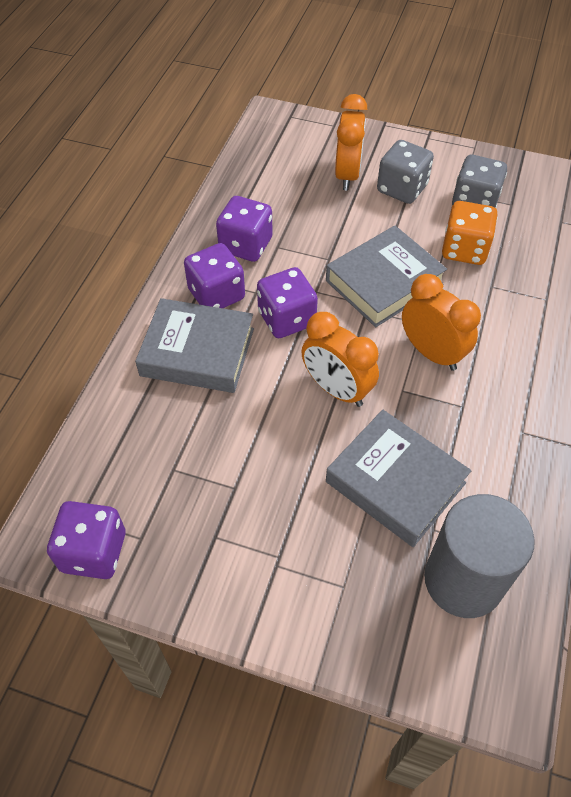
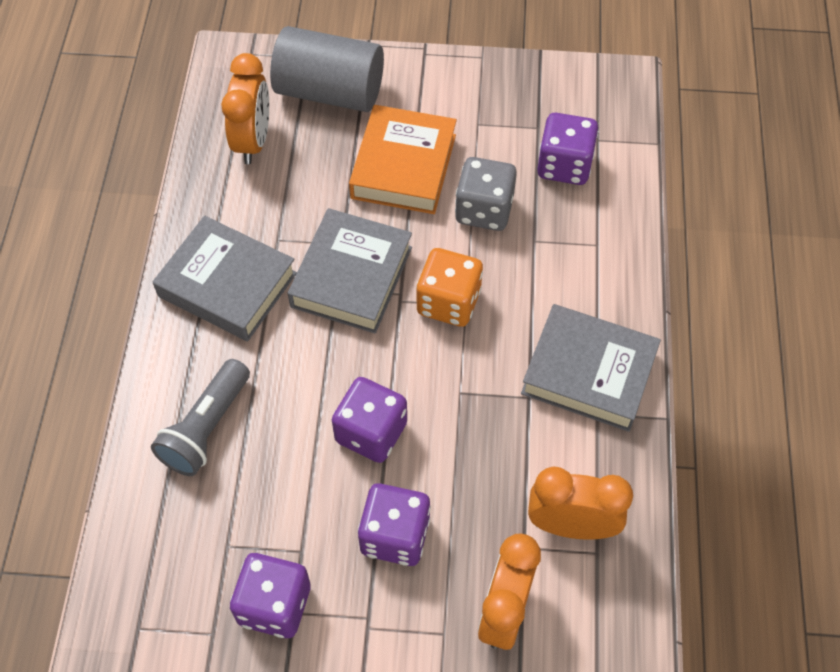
grey dice: [377,140,434,204] [452,155,507,208] = 2 -> [455,157,517,231] = 1
grey flashlight: none = 0 -> [151,359,250,476] = 1
orange book: none = 0 -> [349,105,457,214] = 1

